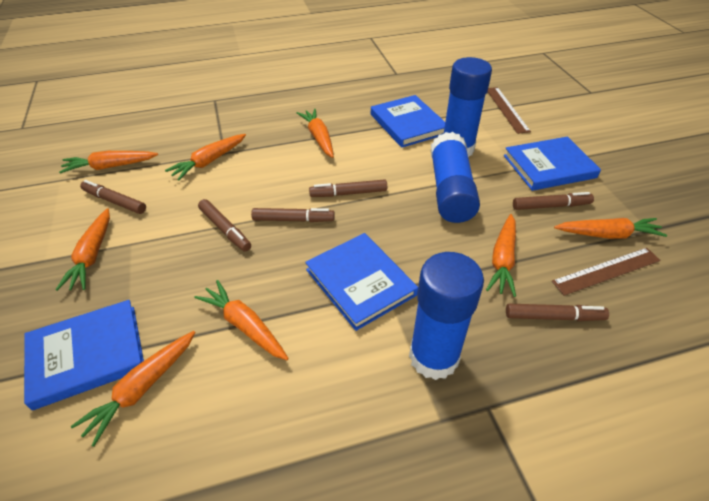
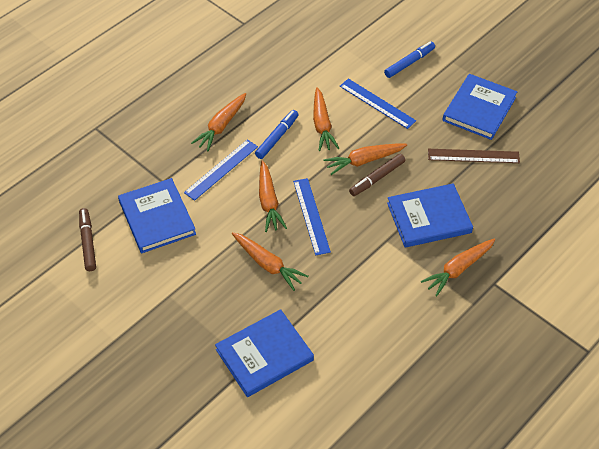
blue glue stick: [409,252,484,380] [430,132,480,223] [444,57,492,157] = 3 -> none = 0
blue marker: none = 0 -> [255,110,299,159] [384,42,435,78] = 2
blue ruler: none = 0 -> [184,139,258,201] [293,178,331,255] [340,79,416,129] = 3
brown marker: [80,180,146,214] [198,199,251,252] [251,208,335,222] [309,179,387,197] [506,304,609,321] [513,192,594,210] = 6 -> [79,208,96,271] [349,154,405,196] = 2
brown ruler: [488,87,531,134] [552,248,661,296] = 2 -> [428,149,520,163] = 1
orange carrot: [55,208,110,291] [59,151,158,174] [71,331,195,447] [165,134,246,181] [194,280,289,360] [297,109,334,158] [486,214,516,297] [554,218,667,239] = 8 -> [191,93,246,151] [232,232,308,291] [259,161,287,232] [313,87,339,151] [324,143,407,175] [421,239,495,296] = 6

